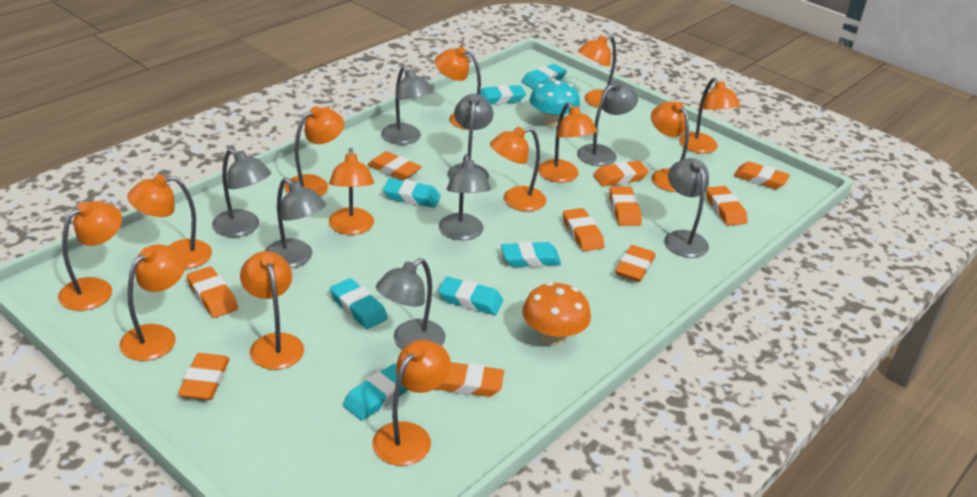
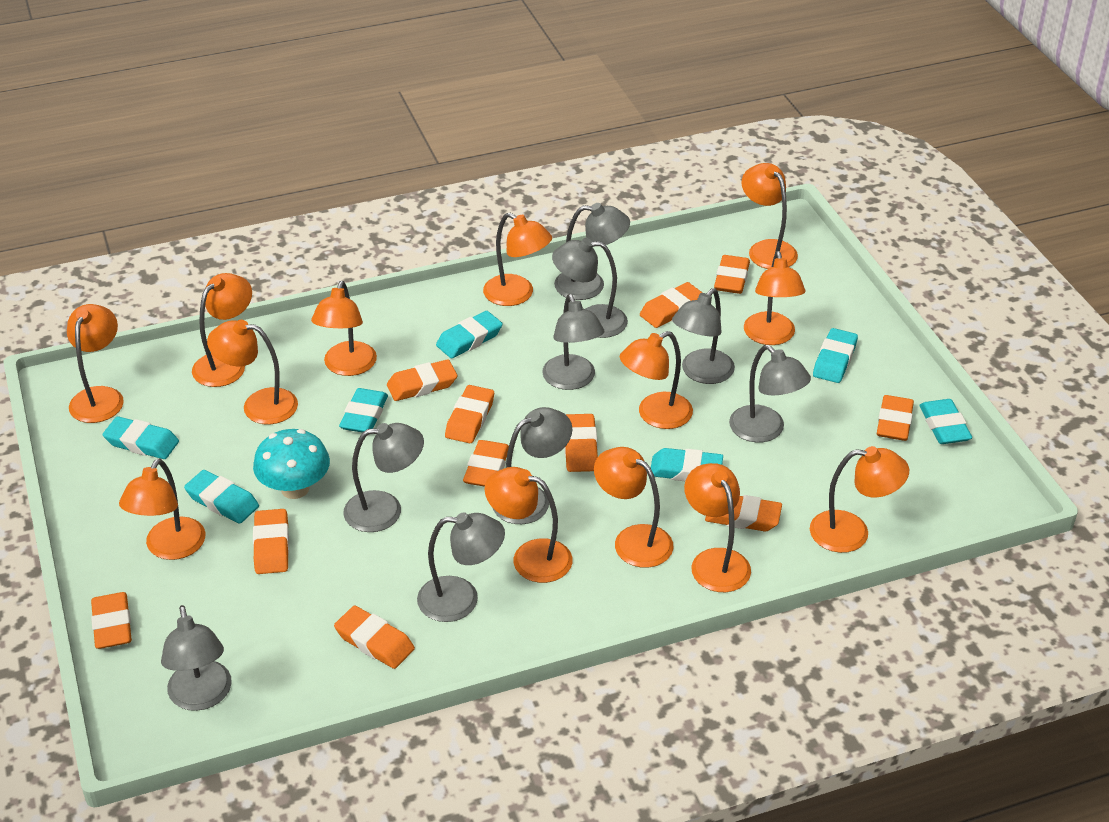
grey lamp: [212,148,271,237] [265,178,326,268] [376,258,446,350] [381,66,433,145] [439,154,491,240] [448,94,494,179] [577,80,638,166] [664,158,709,258] = 8 -> [161,605,232,711] [343,423,424,532] [417,512,505,622] [493,407,572,524] [542,294,604,390] [552,238,628,338] [554,203,630,300] [672,288,735,384] [729,345,811,442] = 9
orange eraser: [178,353,229,400] [187,267,238,318] [367,151,422,180] [436,362,504,397] [563,208,605,251] [593,161,649,187] [609,186,642,226] [615,245,656,282] [706,186,748,226] [734,162,790,189] = 10 -> [91,592,132,649] [253,509,289,574] [334,606,415,669] [387,359,457,401] [445,385,494,443] [463,440,509,487] [564,414,598,472] [640,282,703,328] [705,495,782,531] [714,255,750,294] [877,395,914,441] = 11
orange mushroom: [522,282,591,346] = 1 -> none = 0

